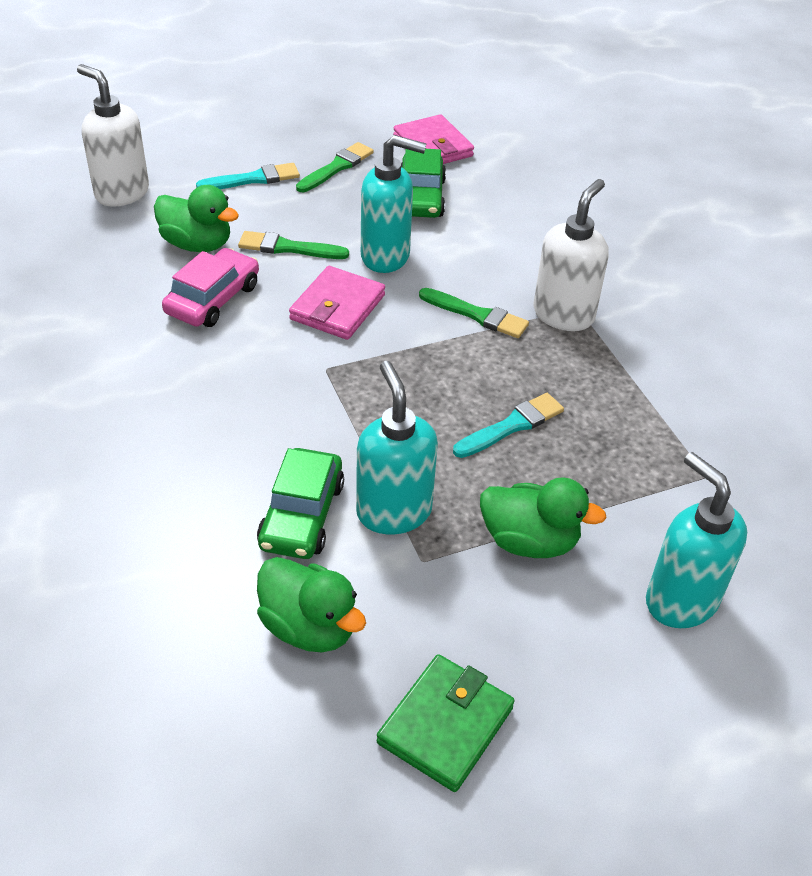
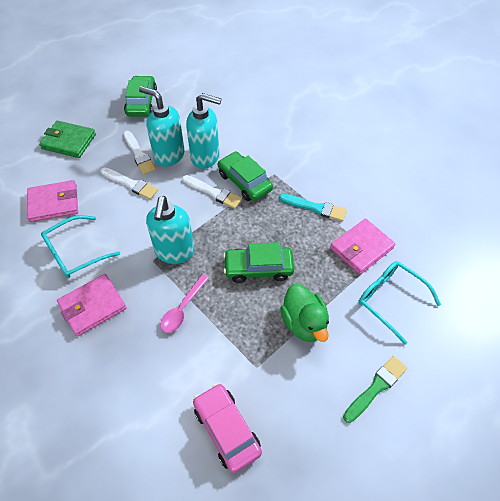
green brush: [238,231,349,259] [296,142,374,192] [419,288,529,338] = 3 -> [343,356,407,423] = 1
green car: [257,448,344,559] [401,149,446,218] = 2 -> [124,75,157,117] [218,152,273,201] [223,242,294,283] = 3
green duck: [154,185,239,252] [257,557,366,652] [480,477,607,558] = 3 -> [280,284,329,342] = 1
pink spoon: none = 0 -> [160,274,209,333] = 1
pink wallet: [289,266,385,340] [393,114,474,164] = 2 -> [27,180,78,222] [57,274,126,336] [330,219,395,274] = 3
turquoise brush: [196,163,300,189] [453,393,564,458] = 2 -> [279,194,347,222] = 1
turquoise glasses: none = 0 -> [41,215,120,278] [358,261,441,345] = 2
white brush: none = 0 -> [101,167,158,200] [123,131,156,175] [182,175,242,209] = 3
white soap dispenser: [77,64,149,207] [533,179,608,331] = 2 -> none = 0

